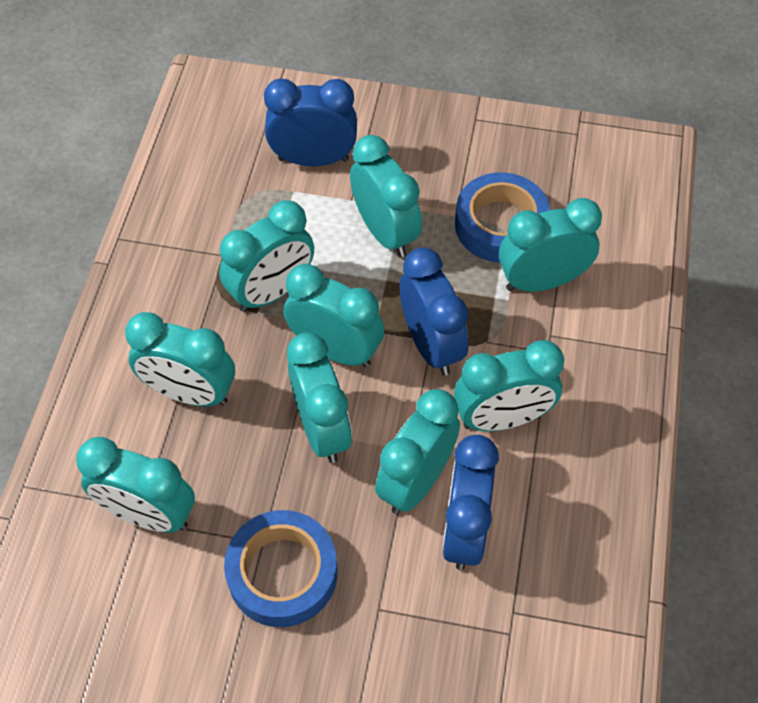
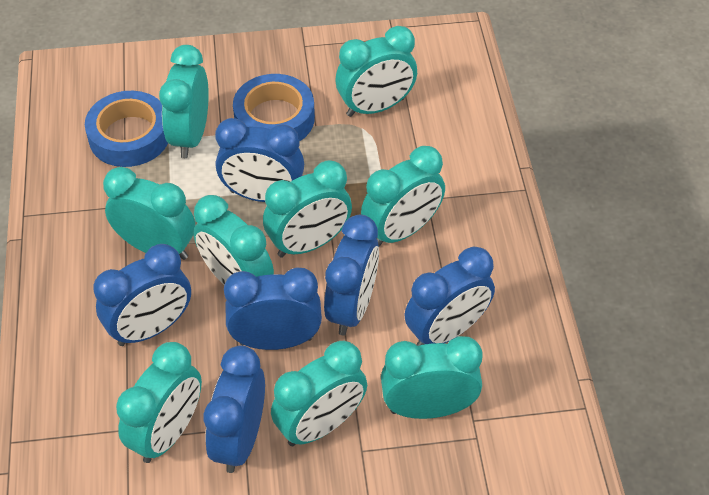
blue clock: [264,79,357,166] [400,247,468,375] [442,435,499,570] = 3 -> [93,244,191,346] [204,345,265,473] [215,118,304,202] [224,268,322,350] [324,215,379,335] [404,247,495,346] = 6

